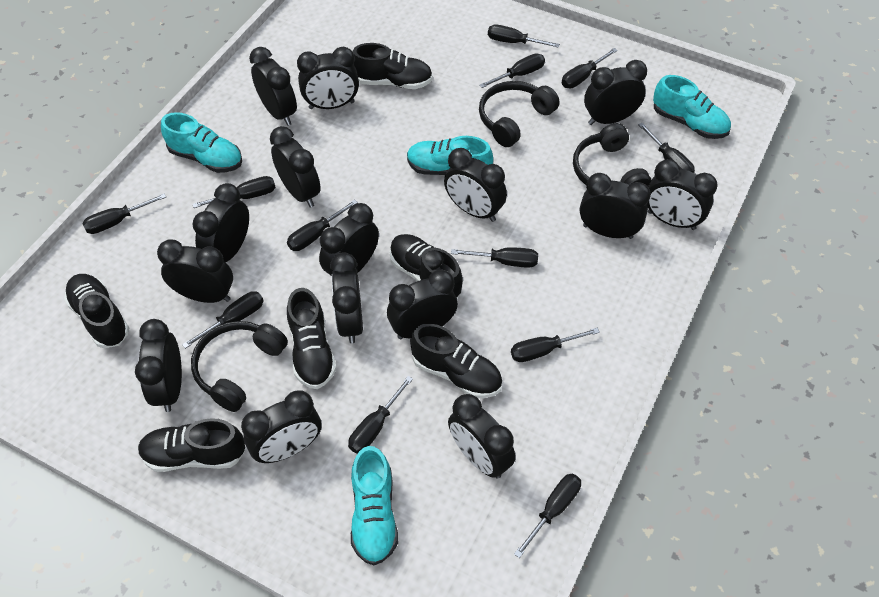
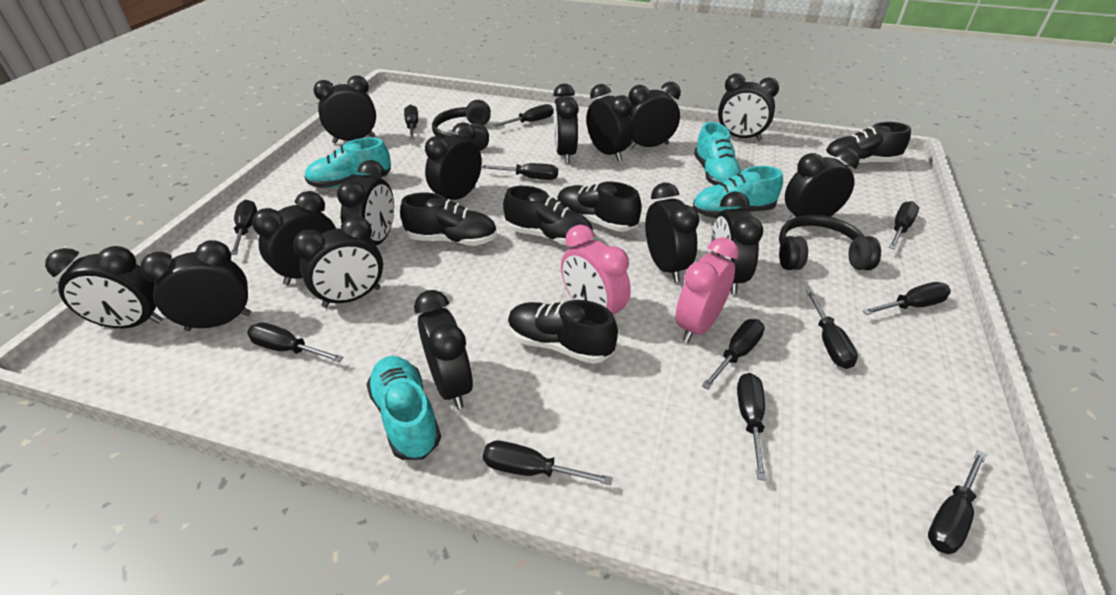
black headphones: [191,321,288,412] [479,81,560,147] [573,123,651,186] = 3 -> [432,100,491,151] [779,215,881,270] = 2
black shoe: [64,274,129,348] [138,418,245,472] [287,288,336,389] [352,43,433,89] [390,234,463,299] [410,323,502,398] = 6 -> [400,193,497,246] [503,186,593,245] [508,300,618,364] [557,182,642,232] [824,122,911,166] = 5
pink clock: none = 0 -> [561,225,631,315] [675,237,739,343] = 2

